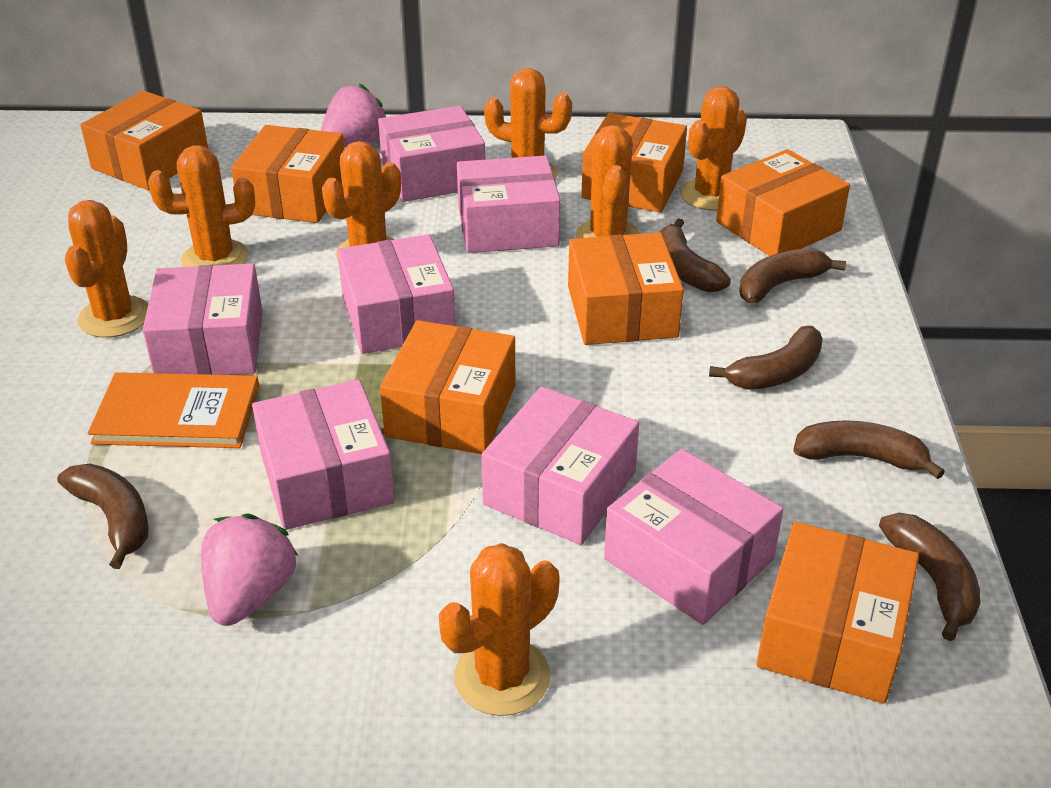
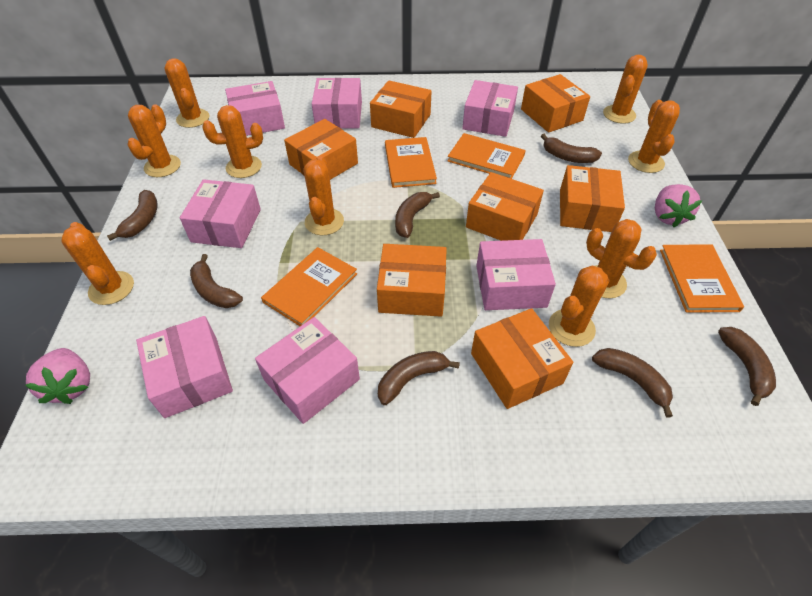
brown banana: [57,464,149,569] [659,218,731,292] [709,326,823,390] [739,248,846,303] [793,420,945,479] [879,513,981,641] = 6 -> [107,190,158,241] [190,254,243,308] [378,351,460,405] [395,192,440,238] [541,134,602,163] [592,348,673,418] [718,327,776,406] = 7
orange book: [88,372,259,448] = 1 -> [261,247,357,326] [385,137,437,188] [448,133,526,179] [660,244,744,313] = 4
orange cactus: [65,200,148,338] [148,145,255,267] [322,141,401,260] [439,543,560,716] [484,68,572,180] [576,125,640,238] [680,86,747,211] = 7 -> [61,222,134,305] [127,104,181,177] [165,58,209,128] [202,105,263,178] [304,156,344,235] [549,265,610,347] [586,219,657,298] [603,55,648,124] [628,100,680,173] = 9

